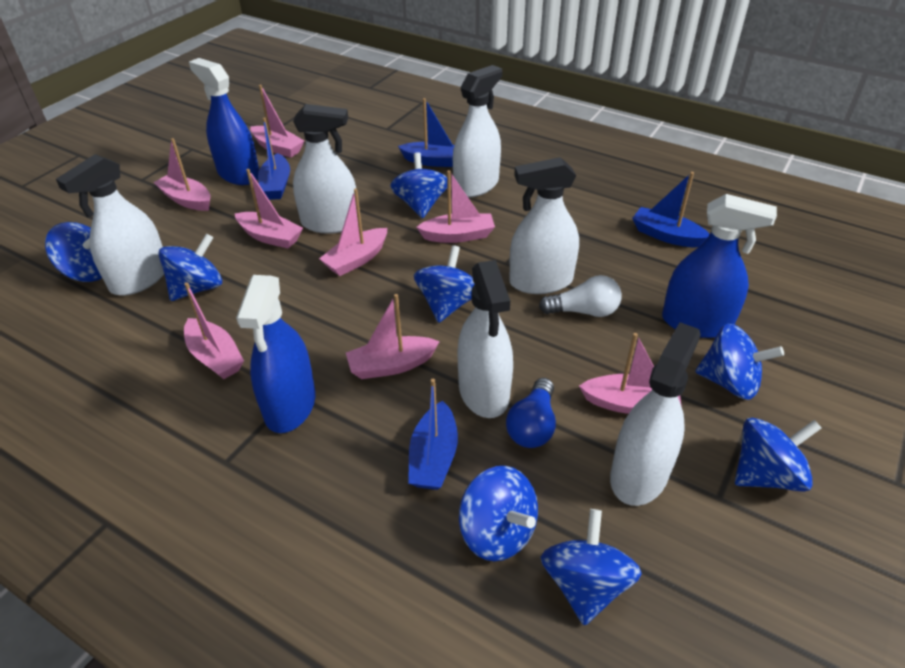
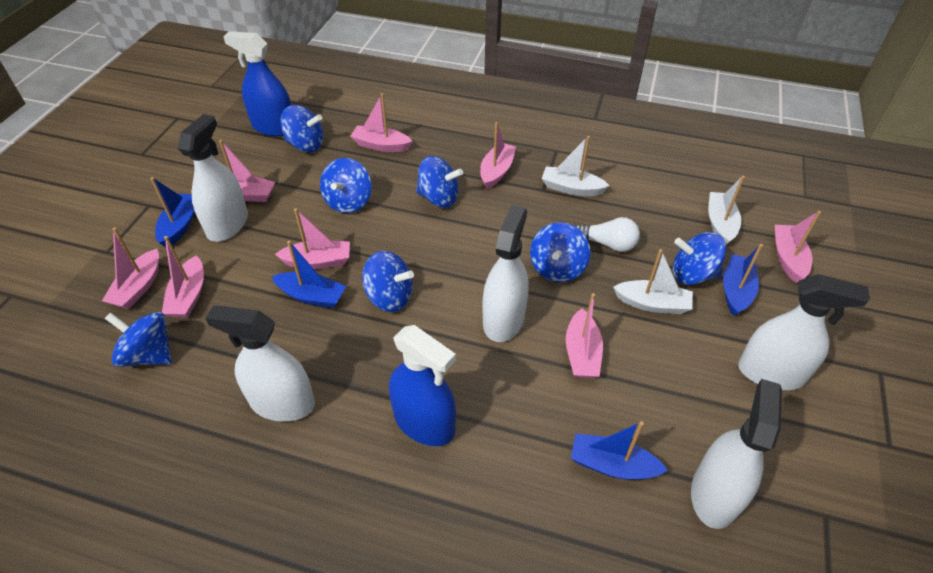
blue light bulb: [506,378,556,448] = 1 -> none = 0
blue spinning top: [45,222,102,282] [158,233,222,301] [390,152,447,218] [414,245,475,323] [459,466,538,561] [540,509,642,625] [695,324,784,400] [735,418,822,492] = 8 -> [105,312,172,367] [281,105,324,152] [320,158,372,213] [362,251,414,312] [416,156,463,208] [530,222,591,282] [673,232,726,285] = 7
blue spray bottle: [189,58,259,185] [236,275,315,433] [662,194,777,338] = 3 -> [223,31,291,136] [389,325,456,446] = 2
white boat: none = 0 -> [542,136,610,196] [613,249,693,314] [708,175,745,245] = 3
white spray bottle: [56,154,164,296] [293,104,358,234] [453,65,502,198] [458,260,513,418] [509,157,579,294] [610,322,701,506] = 6 -> [178,114,248,242] [205,306,315,422] [482,205,529,342] [691,379,782,529] [738,274,870,390] = 5

